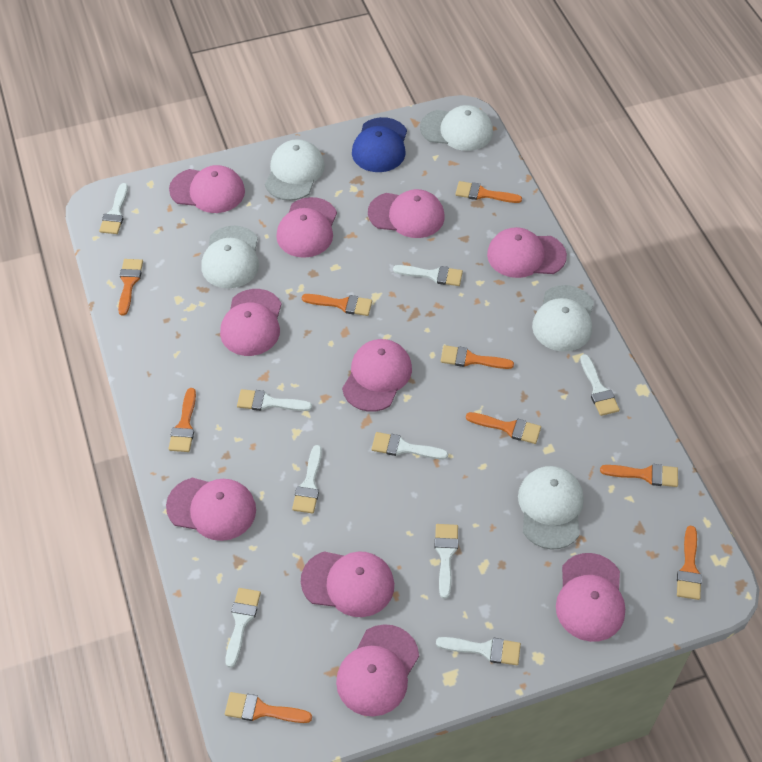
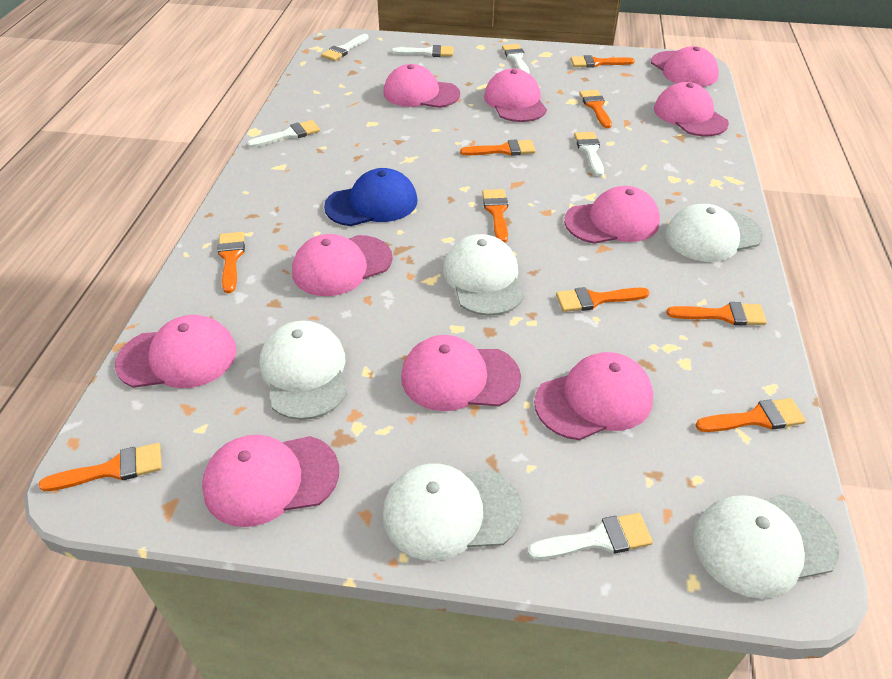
white brush: [99,183,128,234] [225,588,261,668] [237,389,312,411] [292,445,322,514] [371,432,448,459] [393,265,463,286] [434,524,458,599] [436,637,521,665] [580,354,620,416] = 9 -> [247,120,320,148] [321,34,369,61] [391,45,454,57] [502,44,530,74] [527,513,653,559] [574,132,604,177] = 6

